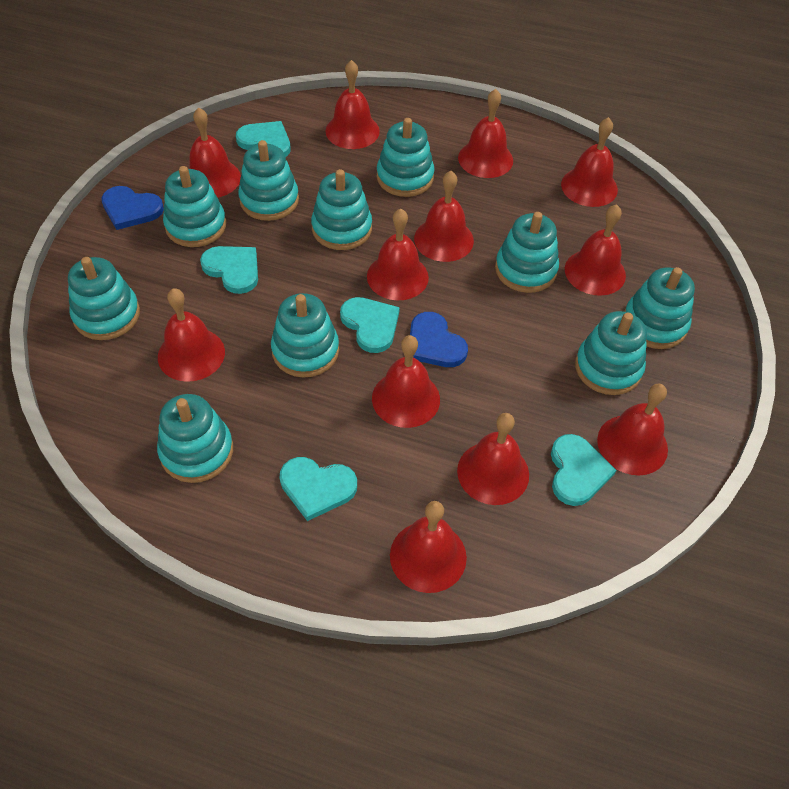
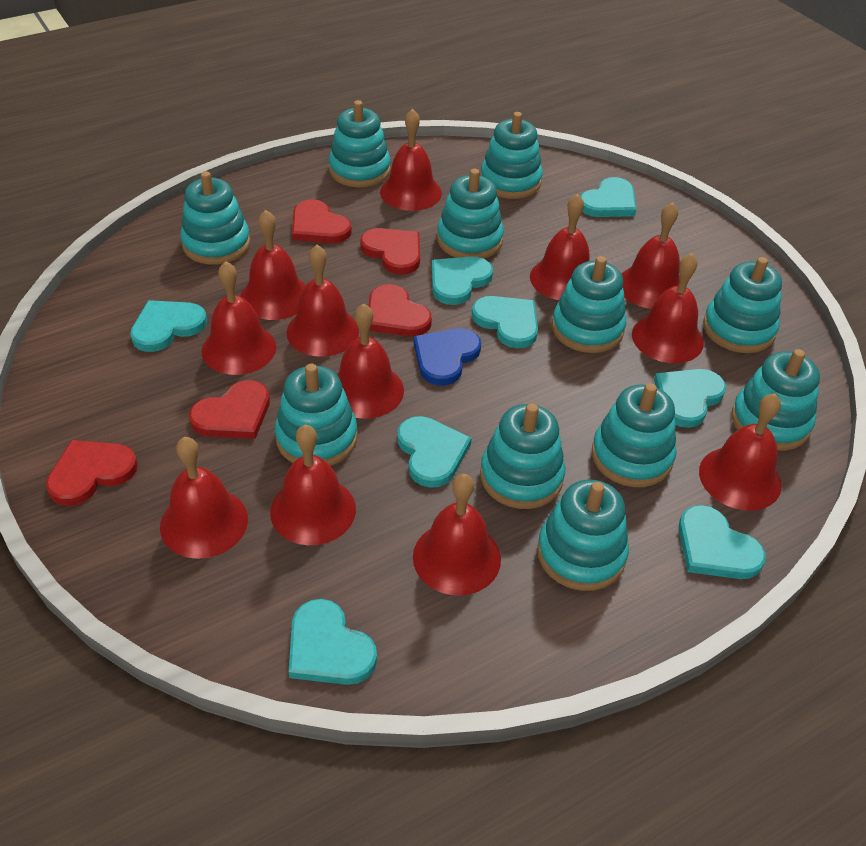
blue heart: [101,186,164,230] [410,312,468,367] = 2 -> [414,328,481,386] = 1
red heart: none = 0 -> [46,440,138,506] [189,380,270,439] [292,199,352,243] [360,228,420,275] [368,284,432,337] = 5
turquoise heart: [200,246,258,294] [236,121,291,157] [279,457,357,521] [340,297,400,353] [551,434,616,506] = 5 -> [130,300,207,352] [289,599,377,685] [397,416,472,488] [432,256,493,305] [472,296,538,348] [580,177,636,217] [654,369,726,428] [678,505,766,579] = 8
turquoise stacking toy: [68,257,140,340] [157,394,233,483] [163,166,226,247] [238,140,299,221] [271,293,339,378] [311,169,372,250] [377,118,434,197] [495,212,559,293] [575,311,647,395] [624,267,695,349] = 10 -> [180,171,250,264] [275,364,358,466] [329,100,391,187] [437,169,504,259] [480,112,543,199] [480,403,565,509] [537,479,629,591] [552,256,626,353] [591,383,677,487] [703,257,782,353] [731,349,820,451] = 11

